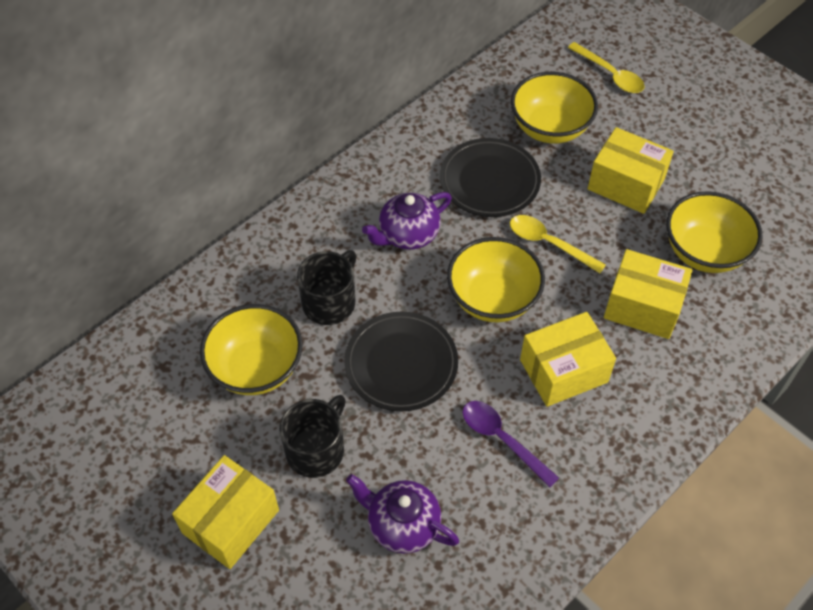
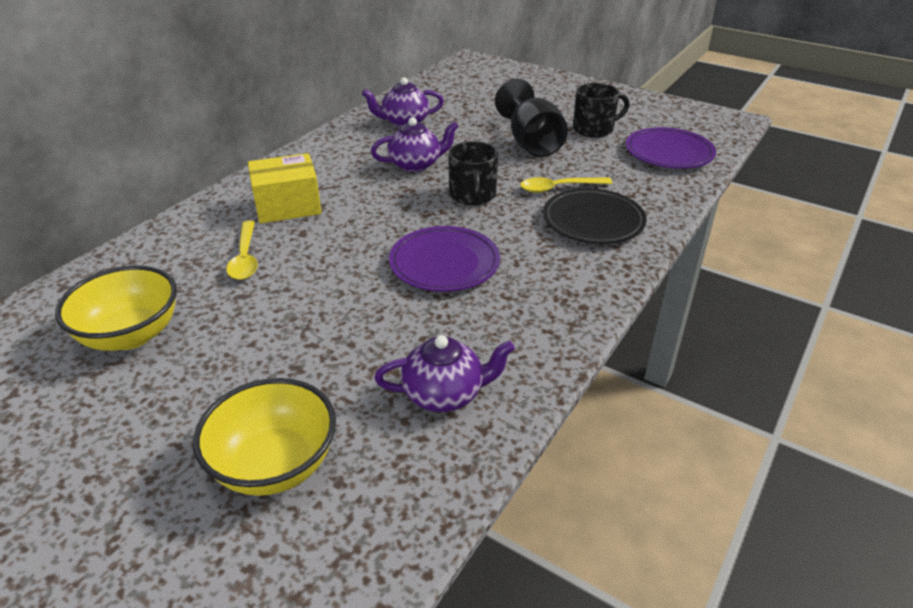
black goblet: none = 0 -> [495,79,568,157] = 1
black plate: [344,312,458,412] [440,138,541,217] = 2 -> [543,188,647,244] = 1
purple plate: none = 0 -> [389,226,500,292] [626,127,716,169] = 2
purple spoon: [463,401,559,487] = 1 -> none = 0
purple teapot: [346,474,459,554] [362,192,452,250] = 2 -> [362,77,444,127] [371,117,459,172] [374,335,515,412] = 3
yellow bowl: [200,304,303,395] [447,237,545,322] [511,72,598,144] [666,191,762,273] = 4 -> [55,265,177,351] [193,378,336,496] = 2
yellow box: [172,455,279,569] [520,312,616,407] [588,127,674,214] [604,249,693,339] = 4 -> [248,153,322,224] = 1

